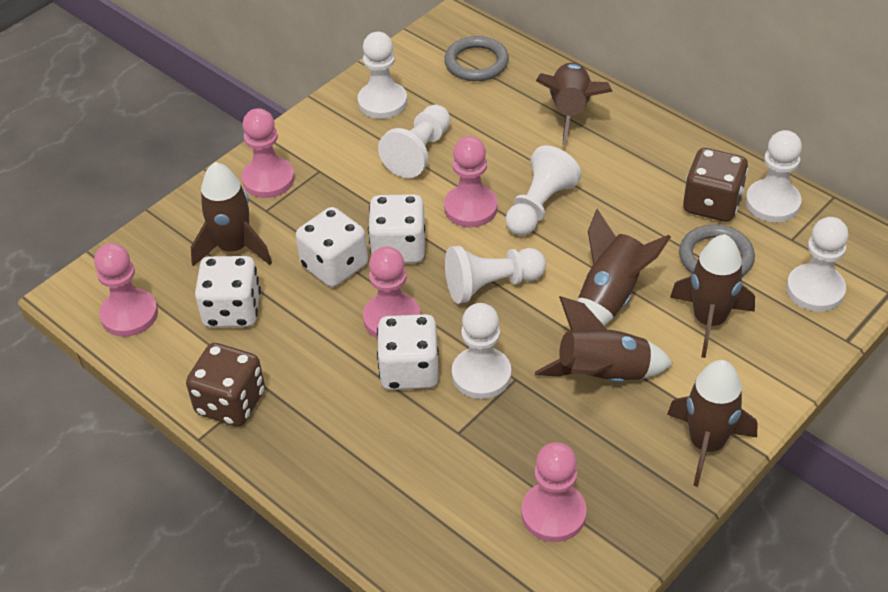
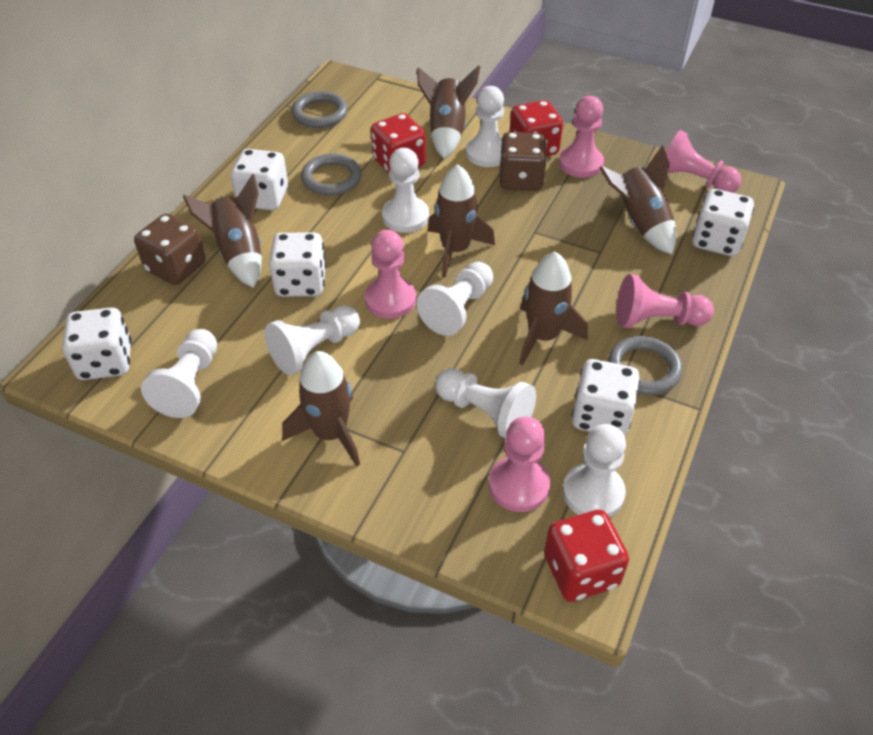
grey ring: [444,36,509,81] [679,225,755,277] = 2 -> [292,91,348,128] [301,154,362,196] [608,336,683,395] = 3
red dice: none = 0 -> [371,113,426,174] [510,100,563,156] [544,510,629,602] = 3
white dice: [195,256,261,327] [296,207,368,287] [368,194,425,263] [377,314,439,390] = 4 -> [62,307,132,380] [230,149,288,210] [269,233,326,297] [572,359,640,436] [692,189,754,256] = 5

